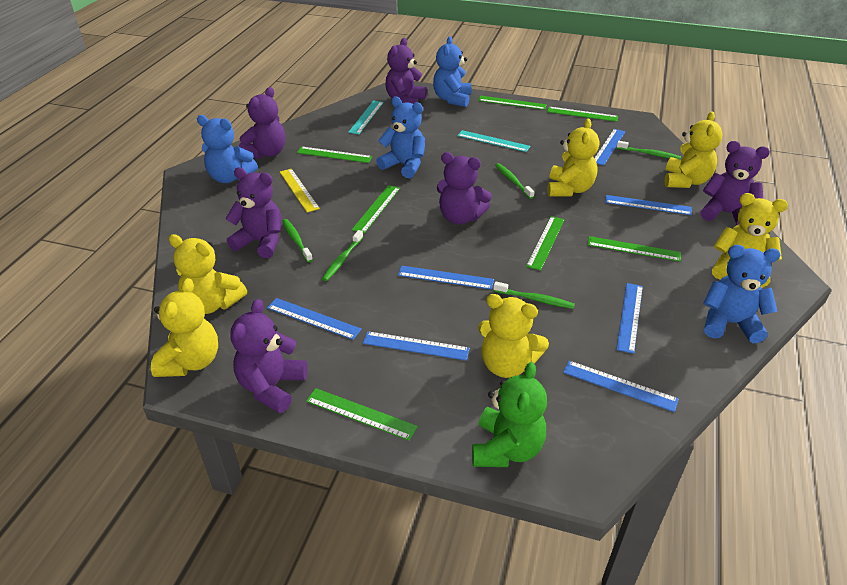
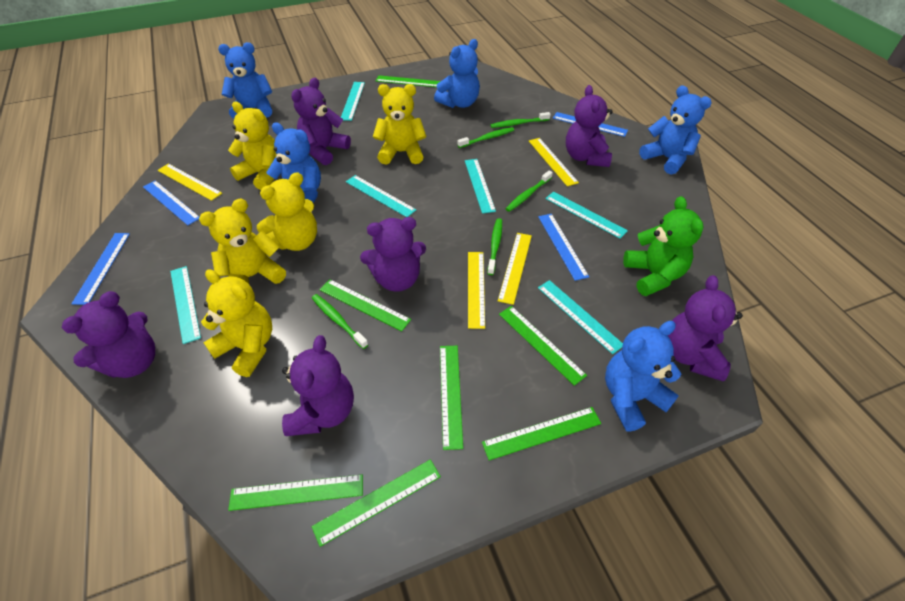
blue ruler: [267,298,362,340] [363,331,470,361] [398,266,494,290] [563,361,679,412] [595,129,626,166] [605,195,692,215] [616,283,643,354] = 7 -> [71,233,130,305] [143,180,199,225] [538,214,589,281] [553,112,628,137] = 4
blue teddy bear: [197,115,258,183] [376,97,425,178] [433,36,471,107] [704,245,781,343] = 4 -> [218,42,272,119] [266,122,321,204] [434,39,480,108] [605,321,681,432] [639,85,712,174] = 5
turquoise ruler: [348,101,384,134] [457,130,530,152] = 2 -> [170,266,201,344] [341,82,365,121] [346,175,416,217] [465,159,496,214] [538,280,623,354] [545,192,628,239] = 6
yellow ruler: [280,169,320,213] = 1 -> [158,164,222,201] [468,252,485,329] [498,233,532,305] [529,138,579,186] = 4
yellow teddy bear: [151,278,218,377] [169,234,247,314] [478,294,549,378] [547,119,599,196] [665,111,723,188] [712,193,788,288] = 6 -> [199,199,286,284] [201,269,272,377] [228,102,277,190] [257,172,317,251] [373,84,426,165] = 5

